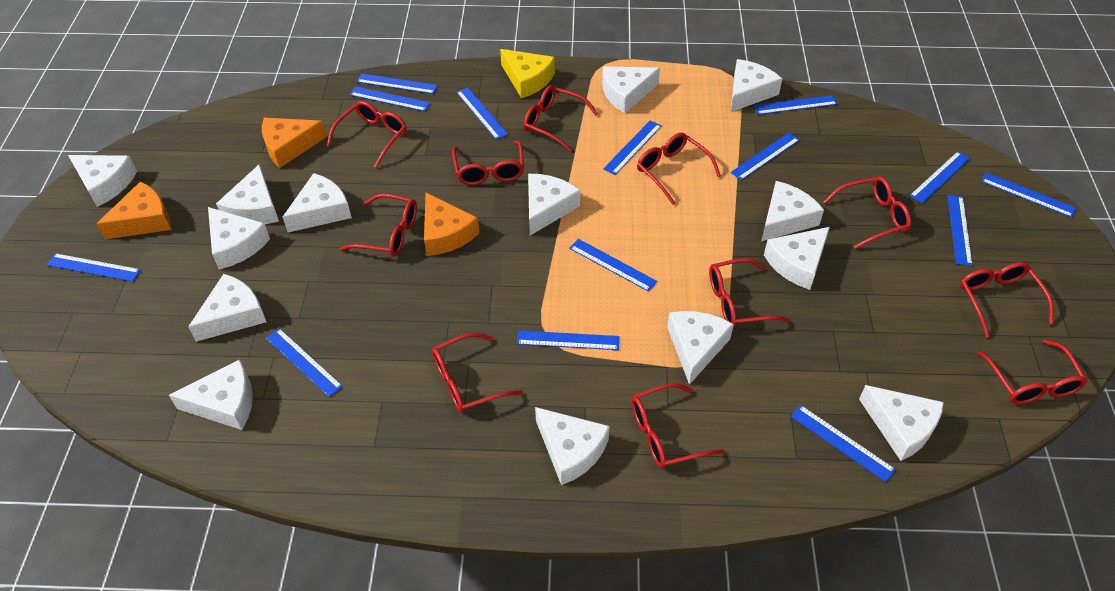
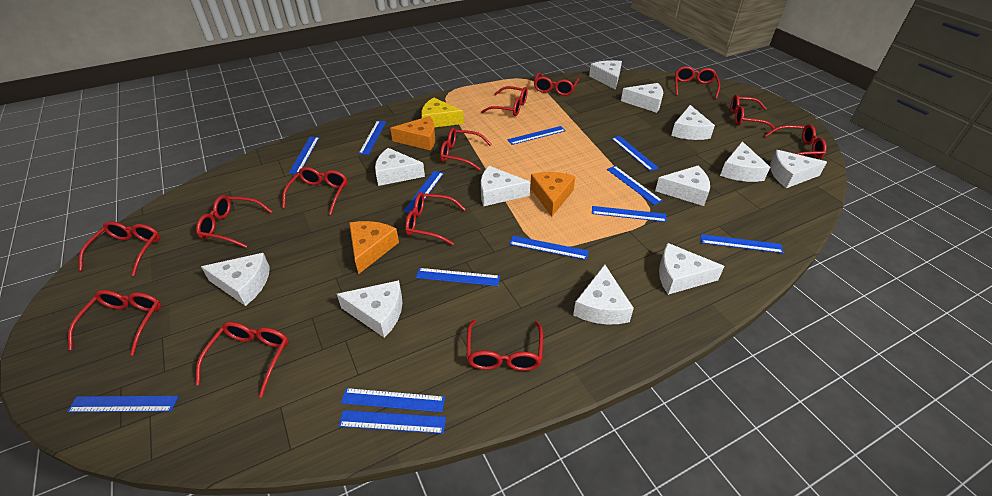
blue ruler: [47,253,141,282] [266,328,343,397] [350,86,430,112] [357,73,438,94] [456,87,508,140] [517,330,619,350] [569,239,657,292] [603,120,662,175] [730,133,799,180] [754,95,838,115] [791,405,896,482] [909,151,970,203] [947,195,973,266] [981,172,1076,218] = 14 -> [67,396,179,412] [289,137,320,174] [338,410,446,434] [341,388,445,412] [359,121,386,155] [403,171,444,213] [416,268,500,286] [507,126,566,145] [509,236,589,260] [592,206,667,222] [607,166,663,205] [611,136,659,171] [700,234,784,253] = 13
red glasses: [327,101,407,168] [340,193,417,257] [432,333,523,413] [452,141,524,185] [523,85,598,151] [631,383,725,468] [637,132,721,205] [709,258,790,327] [823,176,911,249] [960,262,1054,338] [977,340,1087,404] = 11 -> [68,290,162,355] [79,221,160,276] [196,195,273,248] [196,322,289,398] [282,167,347,215] [405,192,466,245] [440,128,491,171] [467,320,543,371] [481,86,528,116] [534,73,579,96] [675,66,720,99] [731,95,775,129] [764,124,827,159] = 13
white cheese: [68,155,137,207] [169,360,253,430] [188,274,266,342] [208,207,270,269] [216,164,279,224] [283,173,352,232] [528,174,580,235] [535,407,610,485] [602,66,660,113] [667,311,734,385] [731,59,782,112] [761,181,824,242] [764,227,830,290] [859,385,944,461] = 14 -> [201,253,270,306] [337,280,402,338] [375,148,425,186] [481,166,530,206] [573,264,634,325] [589,60,622,90] [621,83,663,113] [655,166,710,206] [659,243,724,295] [671,105,715,140] [720,141,770,182] [770,150,827,188] = 12

